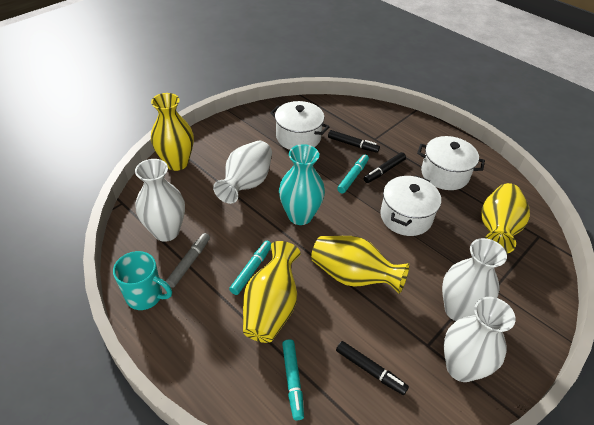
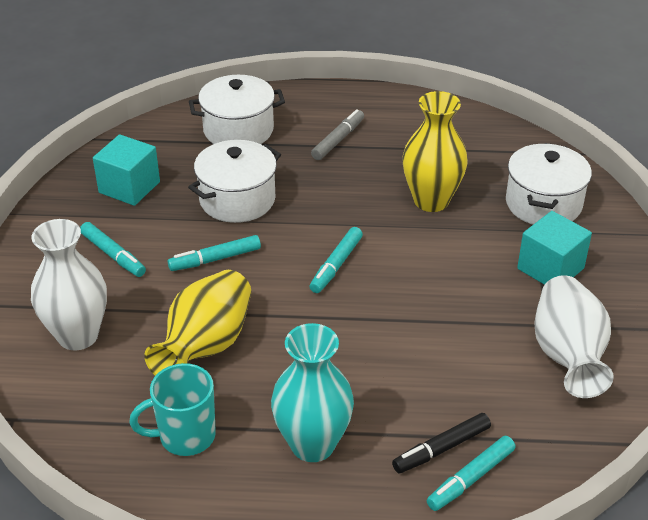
black marker: [328,130,380,153] [336,341,409,395] [364,152,406,183] = 3 -> [392,413,491,473] = 1
turquoise cube: none = 0 -> [93,134,160,206] [517,211,592,285] = 2
turquoise marker: [229,241,271,295] [282,339,304,420] [337,155,369,193] = 3 -> [80,222,146,277] [168,235,261,271] [310,227,363,293] [427,436,516,511] = 4
white vase: [135,159,185,242] [213,141,272,204] [442,238,507,321] [444,297,516,382] = 4 -> [31,219,107,350] [535,275,614,398] = 2
yellow vase: [151,93,194,171] [243,241,301,343] [311,236,410,294] [481,183,530,254] = 4 -> [144,270,251,376] [402,91,468,212] = 2

